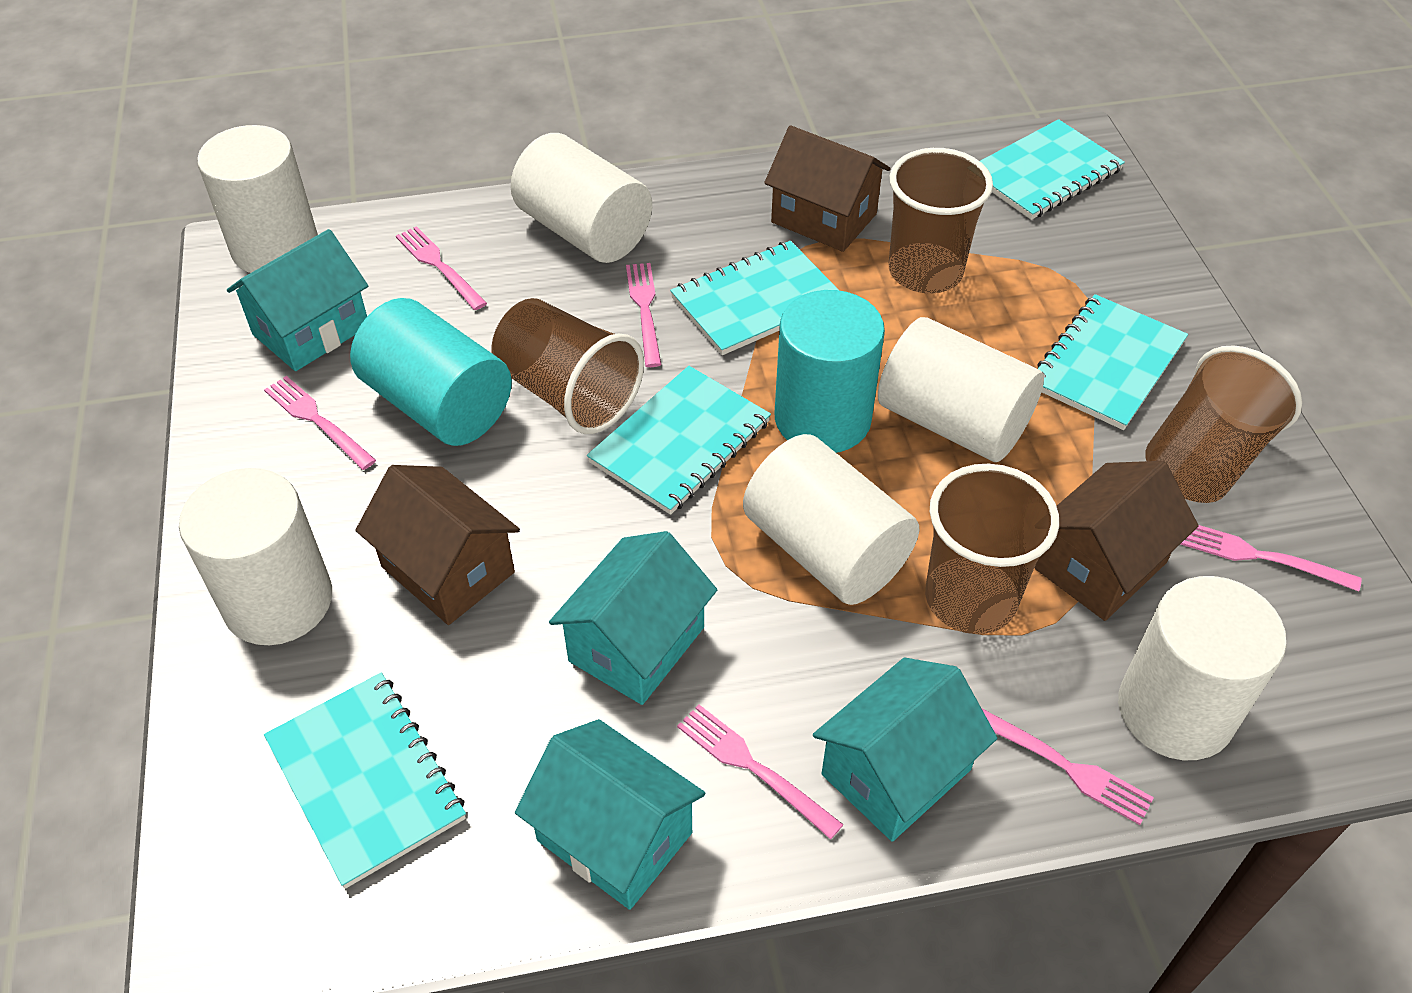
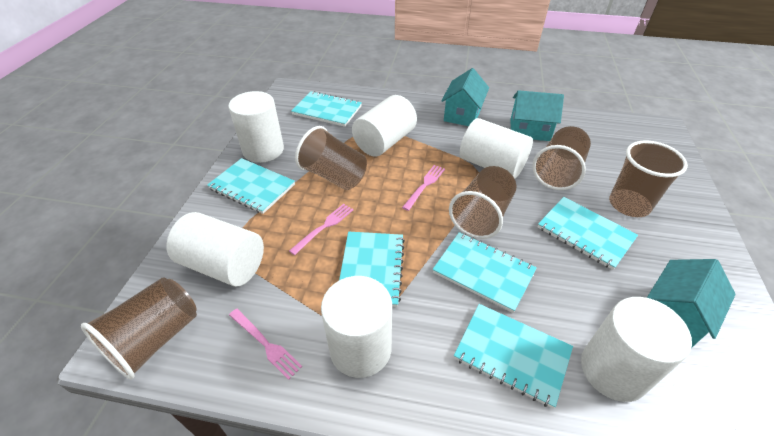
brown cup: [491,298,644,434] [889,148,993,293] [925,464,1059,634] [1145,345,1302,503] = 4 -> [81,277,197,379] [295,126,367,190] [449,166,516,239] [533,126,591,190] [609,140,688,217] = 5
brown house: [355,465,520,625] [764,125,891,252] [1035,461,1198,621] = 3 -> none = 0
pink fork: [264,376,376,470] [396,226,487,310] [626,263,662,367] [677,704,844,840] [982,708,1154,825] [1181,525,1362,592] = 6 -> [229,309,302,380] [289,204,353,255] [402,165,445,211] = 3
turquoise cylinder: [350,298,512,446] [775,290,885,453] = 2 -> none = 0
turquoise house: [227,229,368,371] [515,719,705,910] [549,531,717,705] [813,657,997,842] = 4 -> [441,68,489,126] [510,90,564,141] [647,259,736,347] = 3
turquoise notebook: [264,673,466,889] [587,366,771,515] [670,241,840,355] [980,119,1125,220] [1037,294,1188,430] = 5 -> [207,158,295,214] [291,91,362,127] [339,232,405,307] [432,232,537,313] [454,304,573,408] [538,197,638,270] = 6

